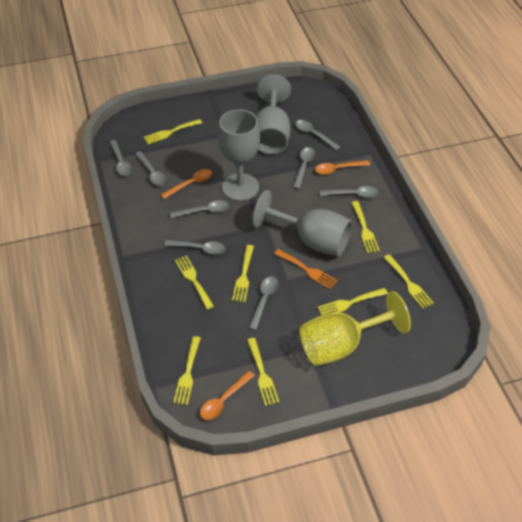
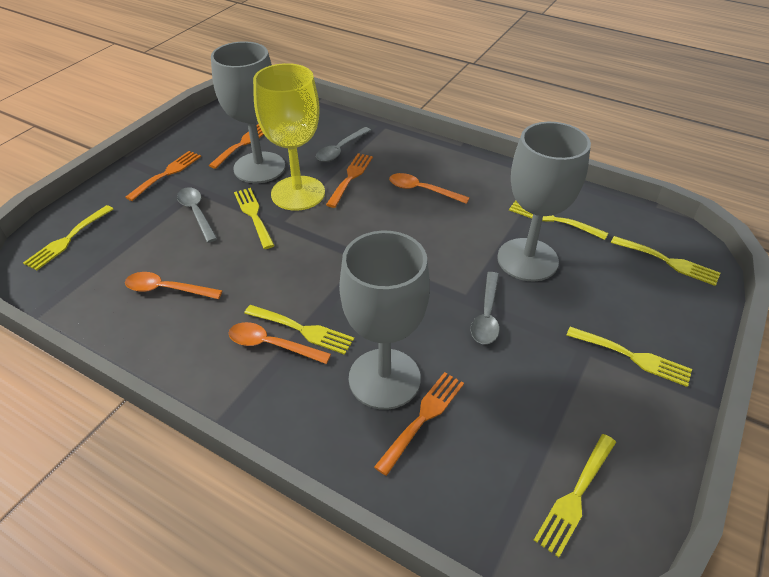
grey spoon: [110,140,132,176] [135,151,166,186] [164,240,225,255] [170,200,229,218] [249,276,278,330] [293,147,315,189] [296,120,340,150] [320,186,378,198] = 8 -> [177,187,217,243] [316,127,371,162] [471,272,500,344] = 3
orange fork: [274,249,338,289] = 1 -> [125,151,201,201] [209,124,264,169] [326,153,373,208] [374,372,464,476] = 4
yellow fork: [144,119,202,144] [173,336,201,405] [175,256,214,310] [232,245,254,302] [247,338,279,406] [317,288,388,315] [351,201,380,253] [383,254,434,309] = 8 -> [23,205,114,271] [234,188,275,249] [244,305,354,355] [509,200,608,240] [534,434,616,557] [566,327,692,387] [611,236,720,286] = 7

